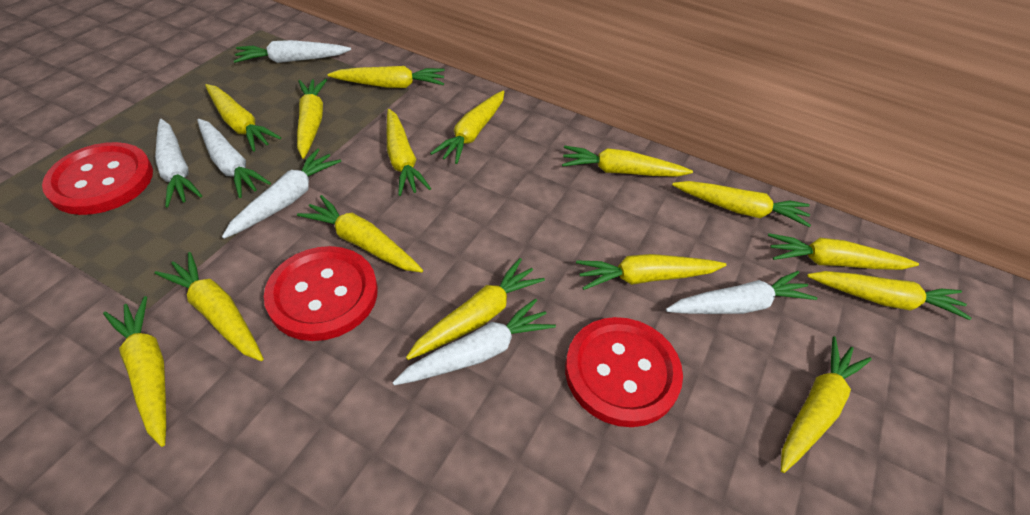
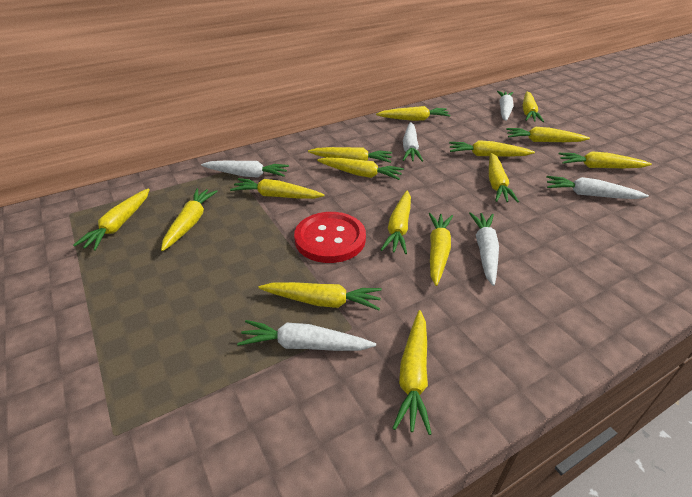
red button: [42,142,153,215] [264,246,378,341] [565,317,683,427] = 3 -> [294,212,366,263] = 1

